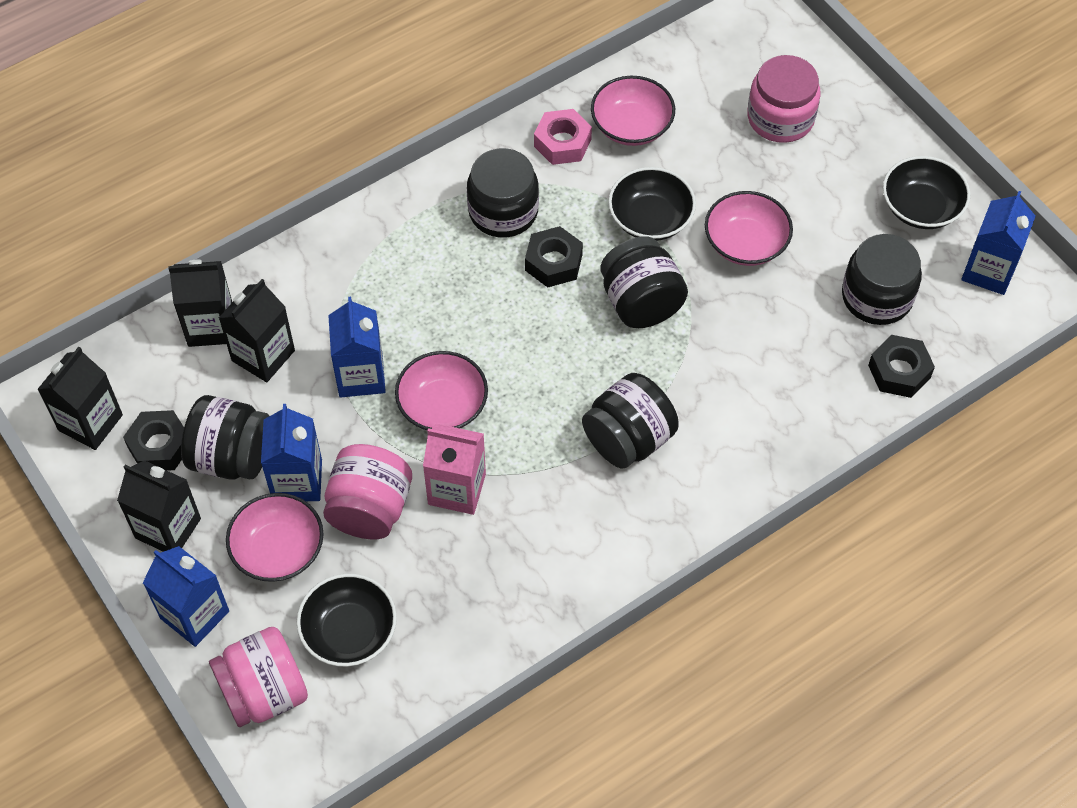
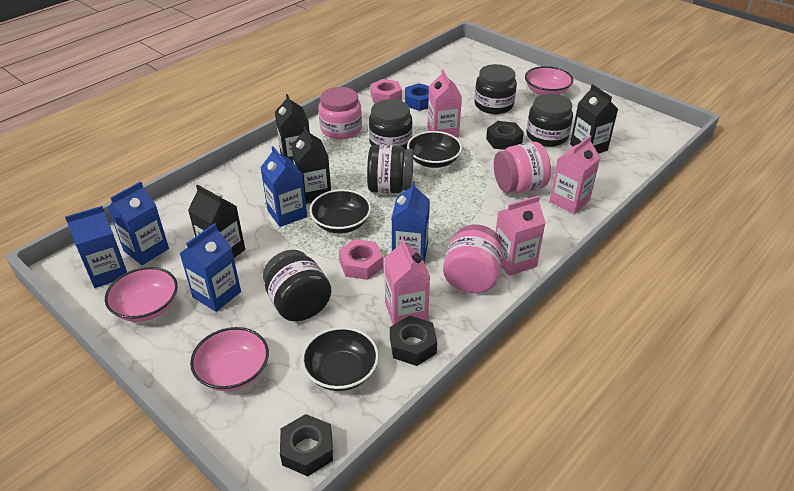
blue carton: [143,546,229,647] [261,404,322,501] [328,297,386,398] [961,191,1036,295] = 4 -> [65,206,127,288] [108,181,169,265] [179,223,241,312] [260,146,307,227] [392,182,430,263] = 5
blue nut: none = 0 -> [405,83,429,111] = 1
pink bowl: [226,493,324,582] [395,351,488,431] [591,76,675,146] [705,191,793,266] = 4 -> [105,267,178,322] [190,327,269,391] [525,66,573,95] = 3
pink carton: [423,424,486,515] = 1 -> [384,238,430,325] [427,70,462,138] [495,196,546,276] [549,135,600,214] = 4
pink nut: [534,109,592,165] = 1 -> [339,239,383,280] [370,79,402,103] = 2

